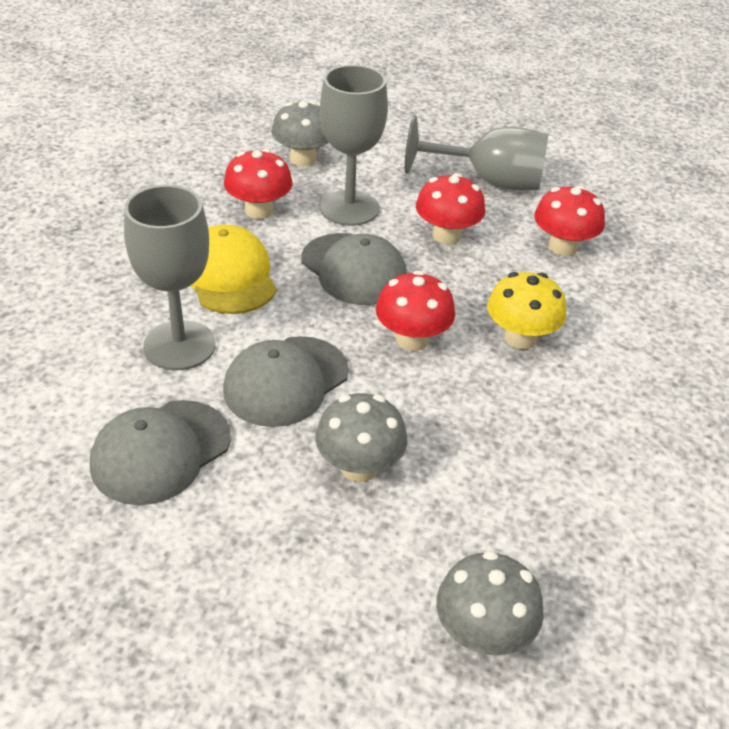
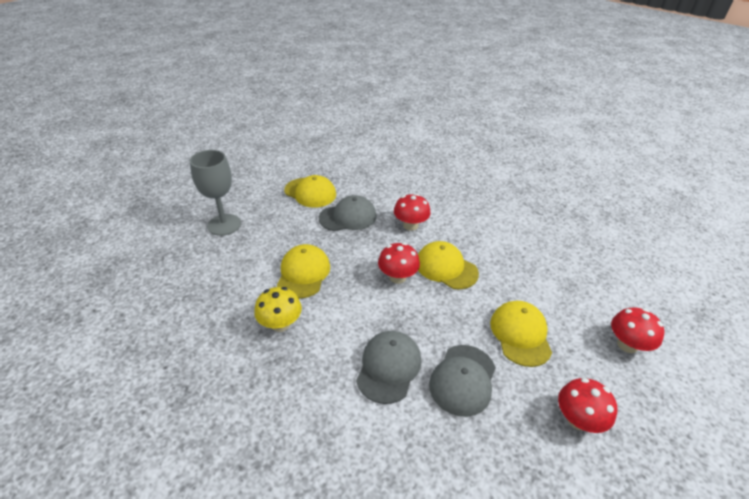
grey goblet: [124,185,216,371] [320,65,388,226] [405,116,548,190] = 3 -> [190,150,241,236] = 1
grey mushroom: [272,101,329,166] [316,393,408,482] [436,551,544,655] = 3 -> none = 0
yellow cap: [191,224,276,314] = 1 -> [277,244,330,298] [284,175,336,208] [418,241,479,289] [490,301,552,367] = 4

